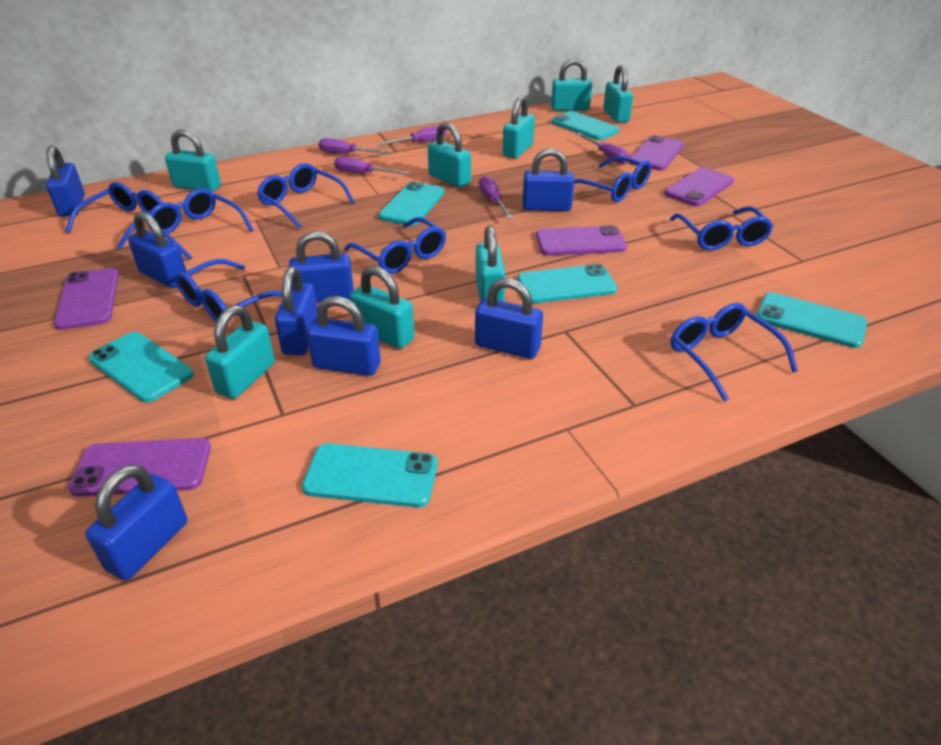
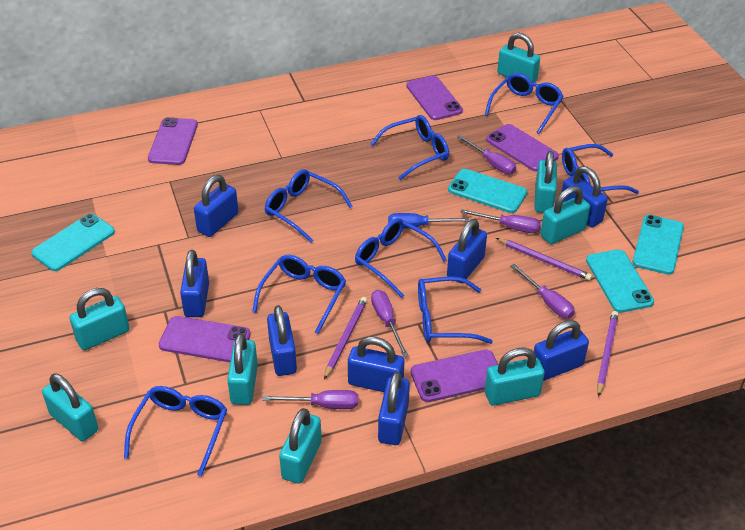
blue screwdriver: none = 0 -> [388,213,469,229] = 1
purple pencil: none = 0 -> [324,297,367,379] [496,238,592,281] [597,311,619,397] = 3
turquoise phone: [88,332,194,403] [302,443,438,508] [379,182,444,226] [517,264,617,303] [551,111,619,140] [756,292,868,348] = 6 -> [31,214,115,271] [448,169,527,213] [586,249,654,313] [632,215,684,275] = 4

